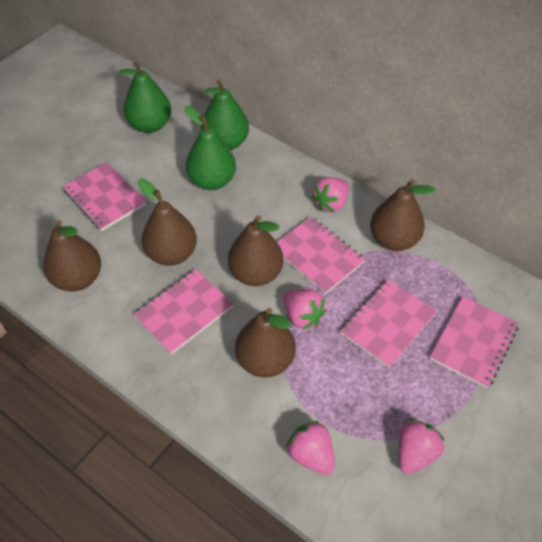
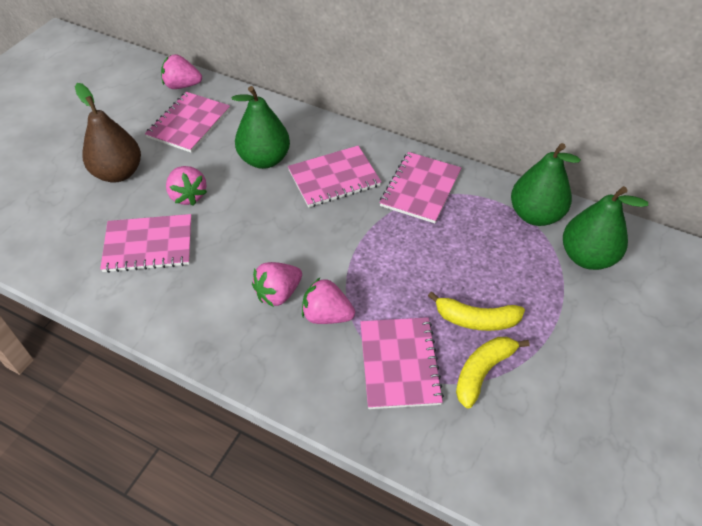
brown pear: [43,220,101,292] [138,179,197,266] [228,215,283,286] [235,308,296,378] [370,179,435,251] = 5 -> [75,83,141,183] = 1
yellow banana: none = 0 -> [428,292,525,331] [456,337,529,409] = 2

